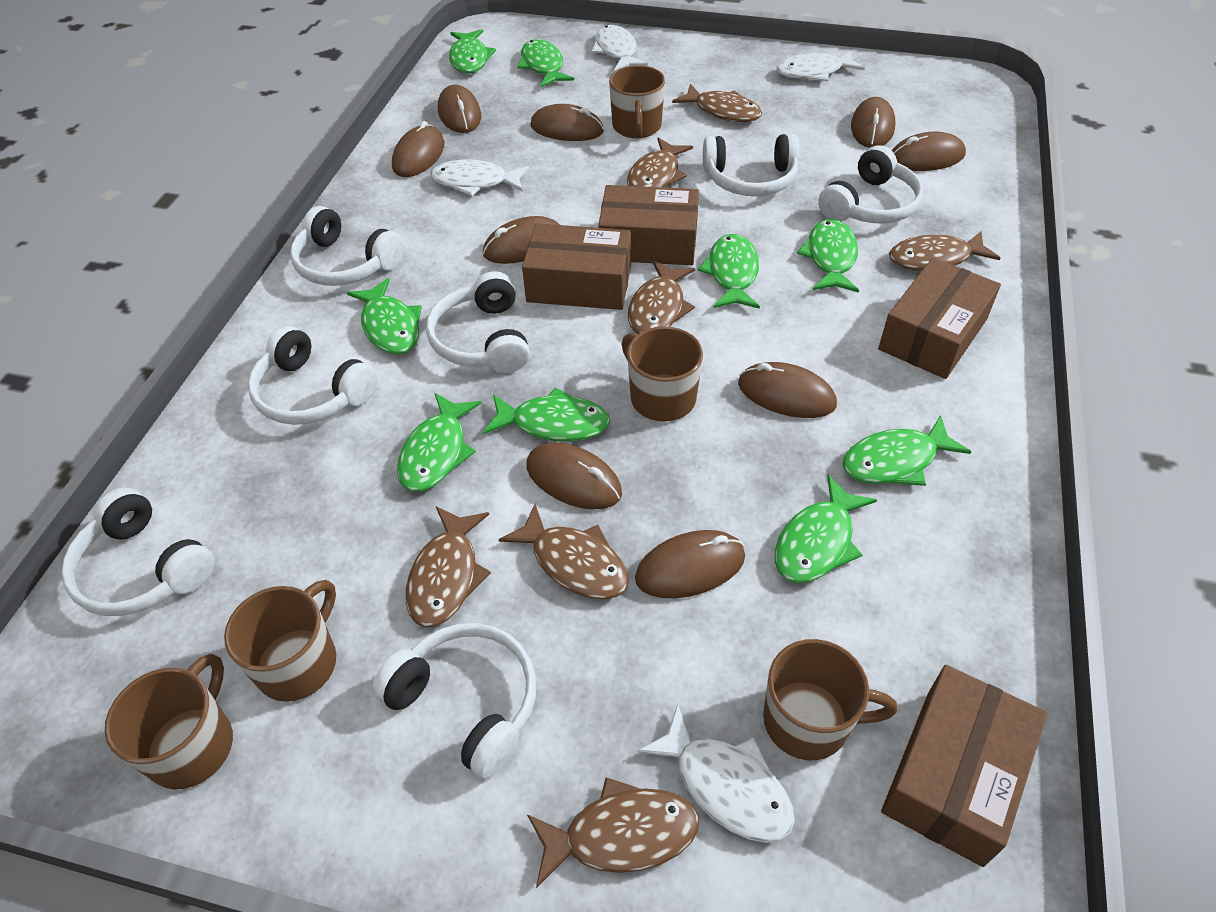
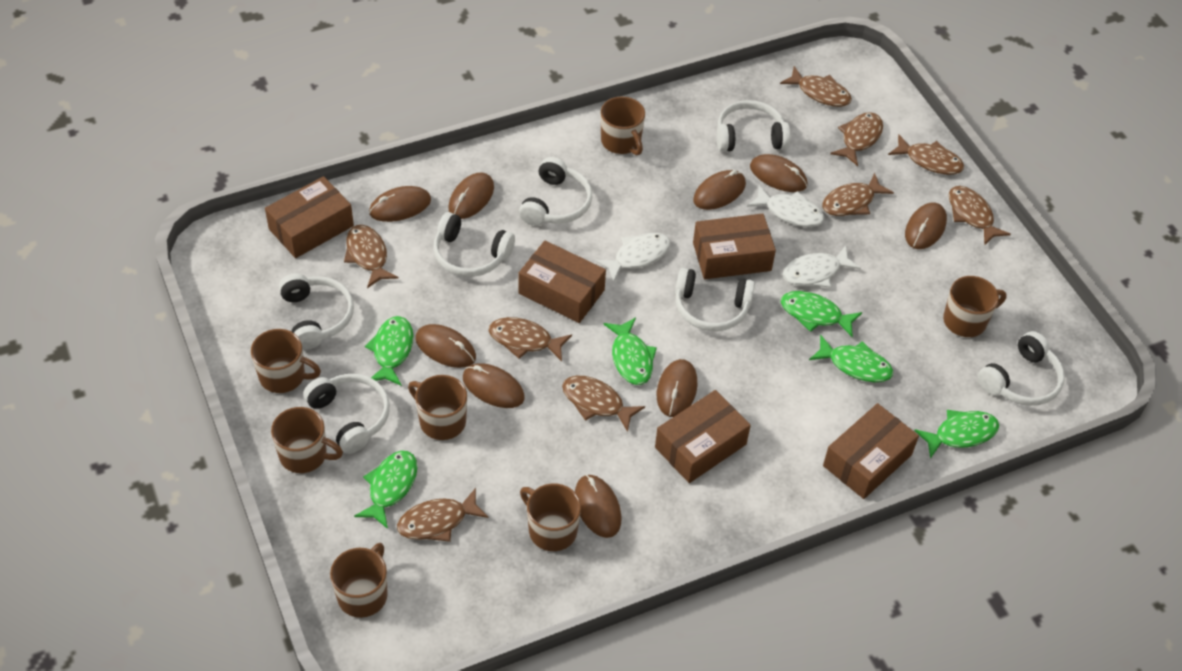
brown box: [522,223,631,310] [598,185,699,265] [878,257,1001,379] [881,665,1047,867] = 4 -> [265,176,354,258] [518,241,606,323] [655,390,751,483] [693,213,776,279] [823,403,919,499] = 5
brown fish: [406,506,491,627] [498,504,629,599] [527,778,699,888] [627,138,693,188] [628,260,695,334] [672,84,762,122] [889,231,1001,271] = 7 -> [344,225,399,288] [397,488,489,542] [489,317,572,361] [562,376,645,432] [780,66,852,107] [822,173,894,216] [830,112,883,166] [888,135,964,175] [949,186,1011,246] = 9
brown mug: [105,654,233,789] [224,580,336,702] [609,65,665,138] [622,326,703,422] [763,639,897,760] = 5 -> [251,329,321,393] [271,407,343,473] [330,543,388,618] [408,375,467,440] [520,483,581,551] [601,96,645,155] [943,276,1007,337] = 7
green fish: [347,278,422,354] [397,393,482,491] [449,29,496,73] [483,387,610,441] [517,39,574,88] [698,234,760,309] [775,475,877,583] [797,219,859,293] [843,415,971,486] = 9 -> [354,451,417,529] [365,316,413,386] [604,317,657,385] [781,291,862,337] [809,335,893,382] [914,410,999,459] = 6
white fish: [431,159,529,196] [592,25,648,72] [637,704,795,843] [776,51,865,81] = 4 -> [595,233,670,283] [747,185,825,227] [783,245,861,288] = 3

